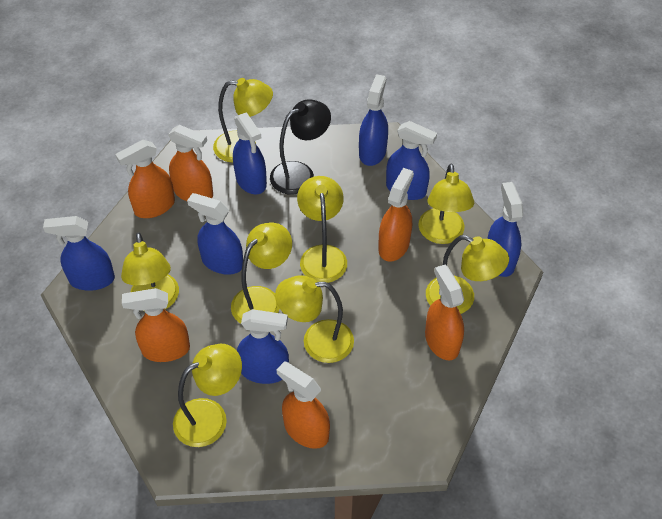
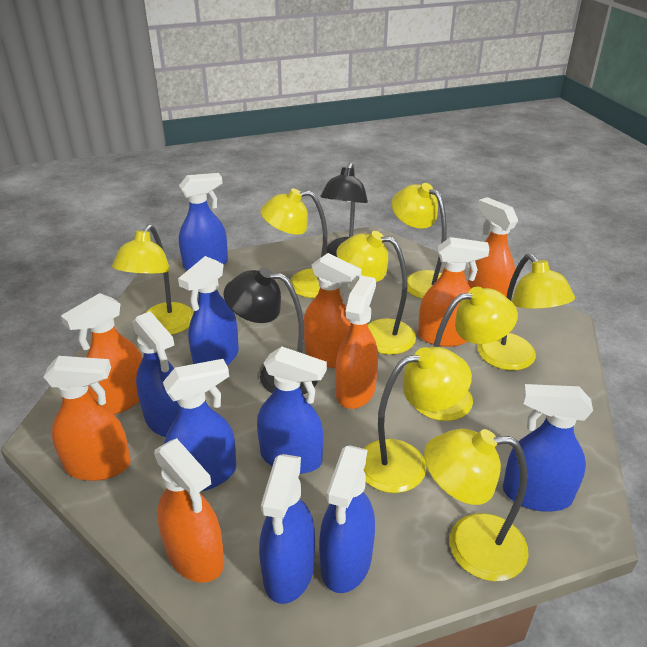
black lamp: [270,99,331,195] = 1 -> [224,268,318,394] [320,163,368,257] = 2
blue spray bottle: [43,216,115,291] [187,193,243,275] [233,112,267,194] [237,309,289,384] [359,74,388,166] [386,121,437,200] [487,182,524,277] = 7 -> [132,311,179,437] [163,359,237,492] [178,256,239,366] [179,173,228,271] [257,347,327,474] [259,454,315,604] [319,445,375,593] [503,384,593,512] = 8
orange spray bottle: [115,140,175,218] [122,288,190,362] [168,125,213,201] [276,361,330,449] [378,168,414,262] [425,265,464,360] = 6 -> [43,356,131,481] [61,293,143,415] [154,438,224,583] [304,253,361,368] [335,276,378,409] [418,237,489,347] [468,197,518,297] = 7

